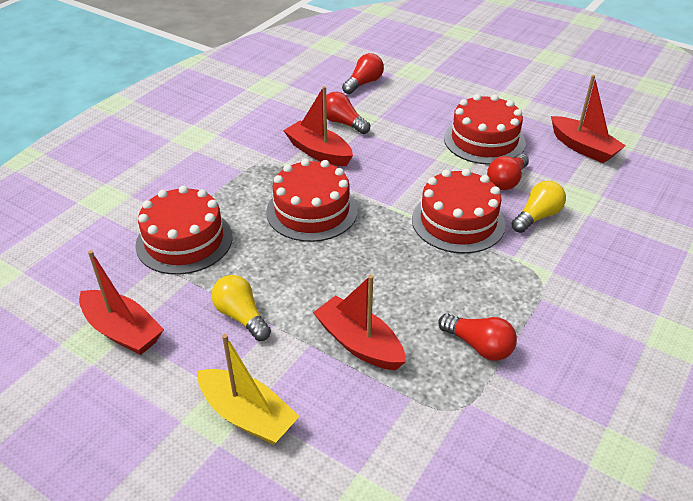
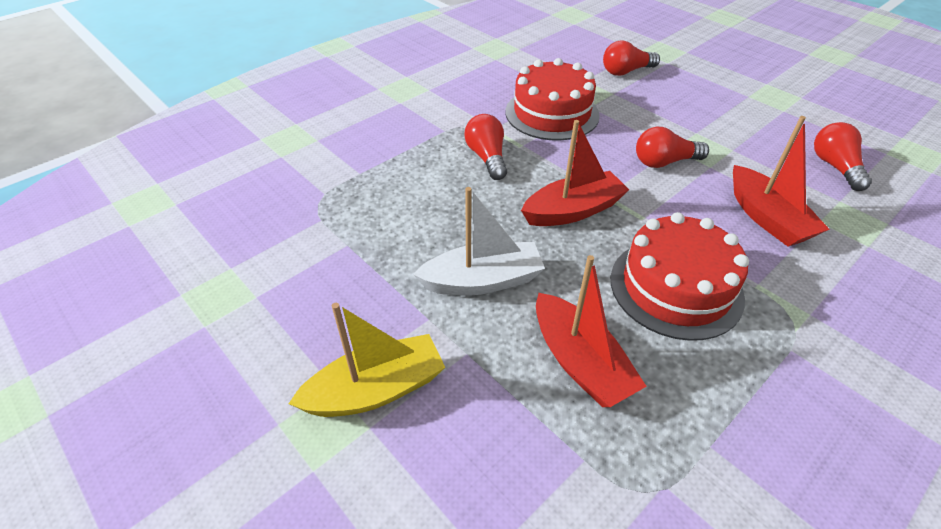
red boat: [79,250,164,355] [283,86,353,166] [313,275,406,370] [551,75,626,163] = 4 -> [521,120,629,226] [536,255,647,407] [733,116,830,247] = 3
red cake: [135,186,233,275] [266,159,358,242] [412,169,505,254] [444,94,526,165] = 4 -> [506,58,600,141] [611,212,749,341] = 2
white boat: none = 0 -> [413,187,545,296] = 1
yellow light bulb: [211,275,271,341] [511,181,566,233] = 2 -> none = 0

